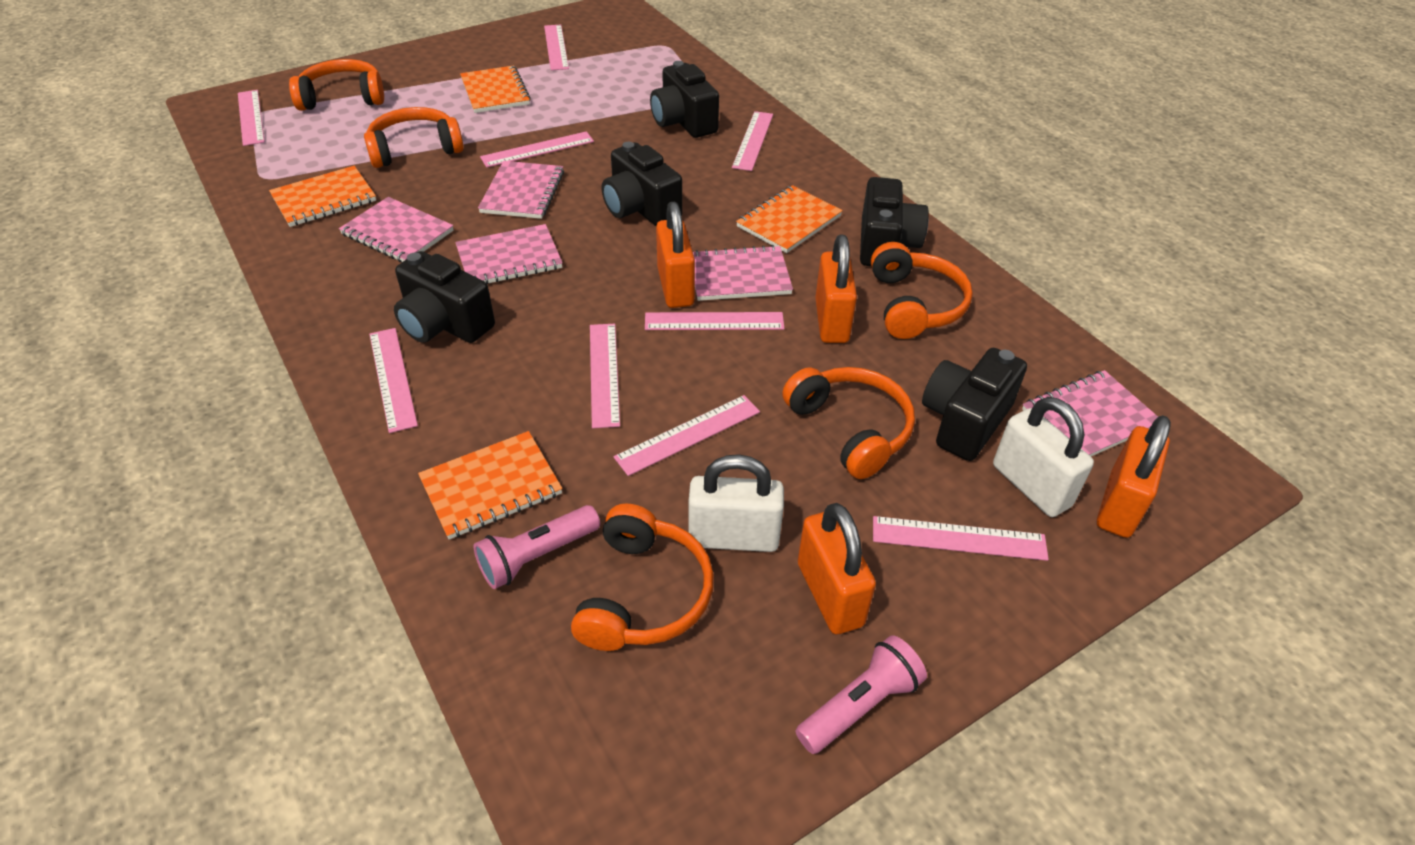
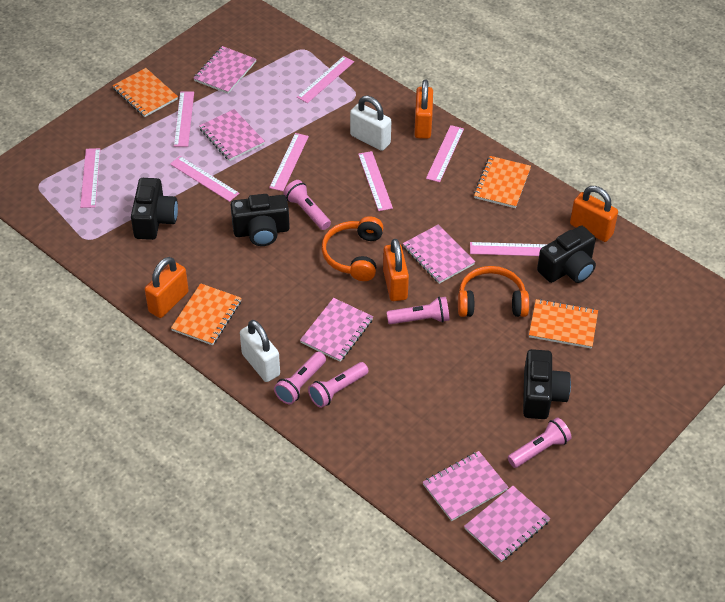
black camera: [394,251,495,343] [602,142,682,226] [650,61,719,138] [860,177,928,266] [922,348,1027,461] = 5 -> [131,178,178,240] [231,194,290,246] [523,349,571,419] [537,226,596,283] = 4
orange headphones: [289,59,384,111] [364,107,464,168] [571,504,714,651] [782,367,915,479] [871,242,973,339] = 5 -> [322,216,383,281] [458,266,529,317] = 2
pink flashlight: [474,505,600,589] [796,635,927,754] = 2 -> [274,352,326,404] [284,180,331,230] [308,362,369,408] [387,297,450,324] [508,418,572,468] = 5
pink notebook: [339,197,454,262] [455,224,563,284] [478,161,564,219] [693,245,793,301] [1022,370,1158,456] = 5 -> [194,46,256,94] [199,109,265,161] [300,298,373,362] [403,224,475,284] [423,451,508,521] [464,486,550,562] = 6
pink ruler: [238,90,265,146] [369,328,418,433] [480,131,594,167] [544,25,569,70] [590,324,620,428] [614,395,760,476] [645,312,785,330] [732,111,773,171] [873,516,1049,561] = 9 -> [80,148,100,208] [170,156,239,202] [174,91,194,147] [269,133,309,191] [297,56,354,103] [358,151,393,211] [426,125,464,182] [470,242,547,256] = 8

